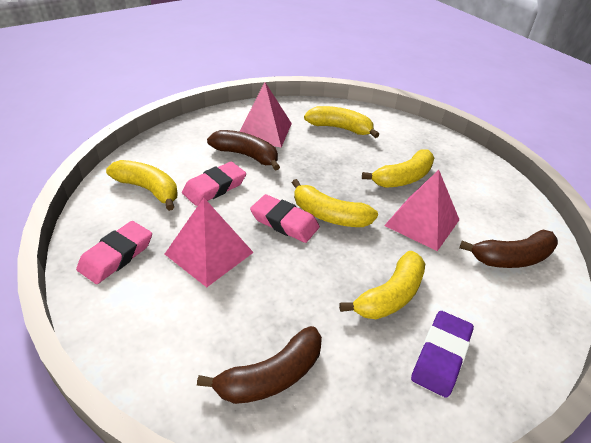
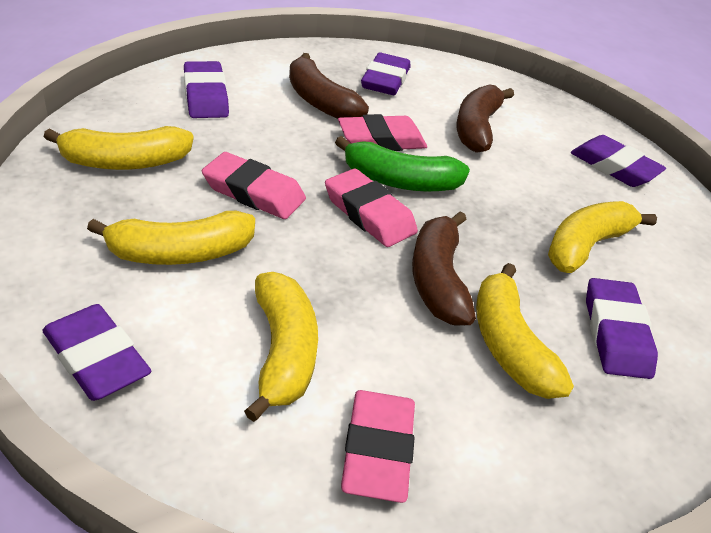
green banana: none = 0 -> [335,136,470,191] = 1
pink eraser: [76,221,152,284] [182,162,246,206] [250,194,320,243] = 3 -> [202,152,306,219] [325,169,418,247] [338,114,427,151] [341,390,415,503] = 4
pink pyramid: [165,198,254,287] [240,82,292,147] [384,170,459,251] = 3 -> none = 0
purple eraser: [411,311,474,398] = 1 -> [42,304,151,401] [184,61,229,118] [361,52,410,95] [571,135,666,187] [586,278,658,379] = 5

